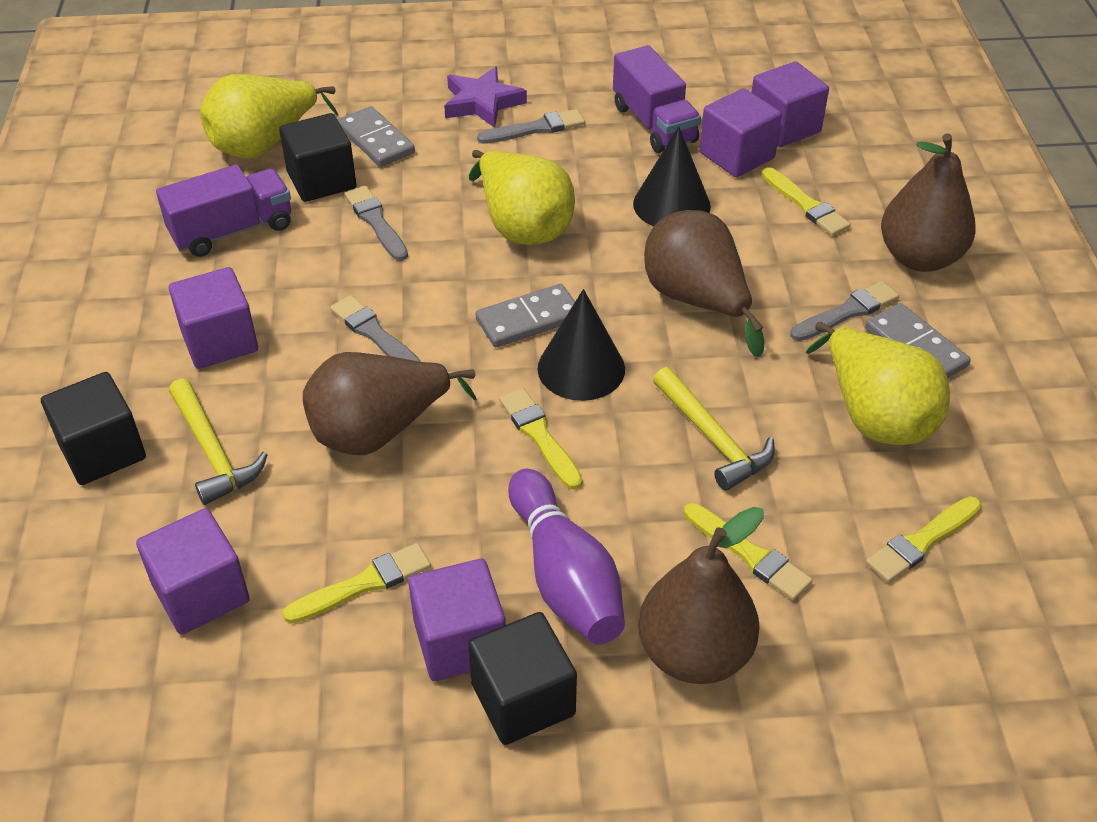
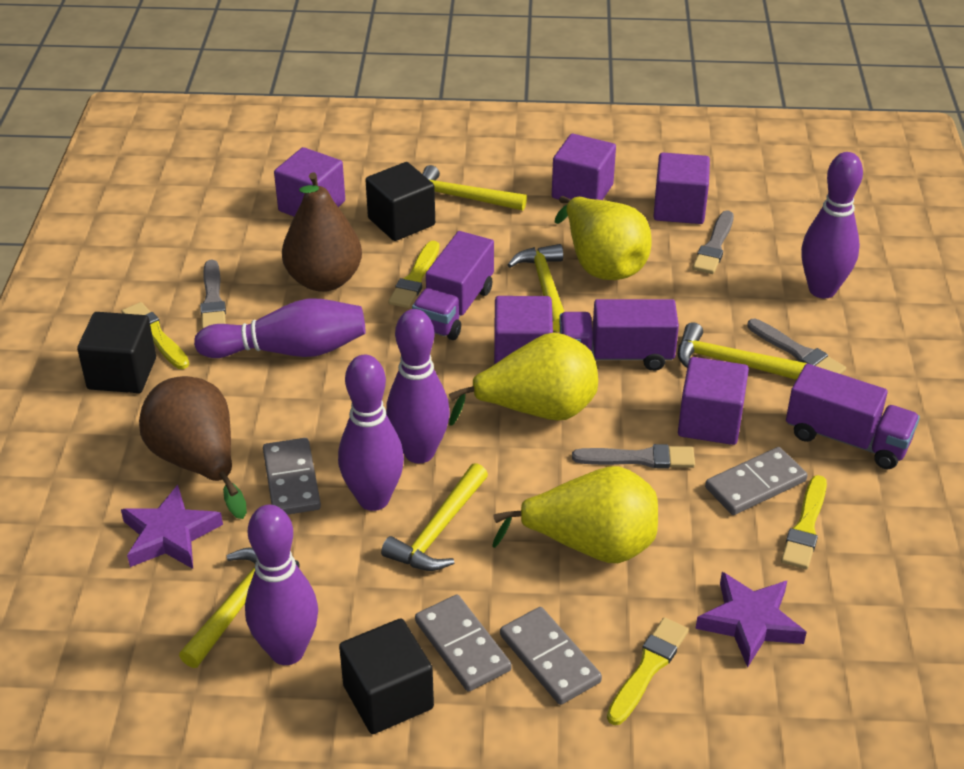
black cone: [537,289,625,401] [633,126,711,226] = 2 -> none = 0
brown pear: [303,352,476,455] [638,507,764,684] [644,210,764,357] [881,133,976,272] = 4 -> [139,376,247,519] [282,172,362,292] = 2
grey domino: [338,106,415,167] [475,284,575,347] [865,303,971,378] = 3 -> [263,438,321,515] [415,595,512,692] [500,607,602,705] [705,447,808,515] = 4
purple bowling pin: [508,469,625,645] = 1 -> [194,299,365,358] [245,505,318,665] [338,355,404,511] [386,309,450,463] [801,152,863,299] = 5
purple star: [444,66,527,128] = 1 -> [121,485,223,569] [695,572,807,668] = 2
purple truck: [156,164,291,257] [613,45,701,153] = 2 -> [412,231,494,340] [559,299,679,371] [786,364,920,469] = 3
yellow brush: [282,543,431,624] [499,388,583,490] [684,503,813,600] [762,167,851,236] [866,496,982,583] = 5 -> [121,302,189,369] [388,241,439,308] [607,617,689,725] [781,475,827,570] = 4
yellow hammer: [169,379,268,505] [653,367,775,491] = 2 -> [179,547,299,668] [381,463,488,571] [422,165,527,211] [508,244,564,332] [678,322,808,380] = 5

